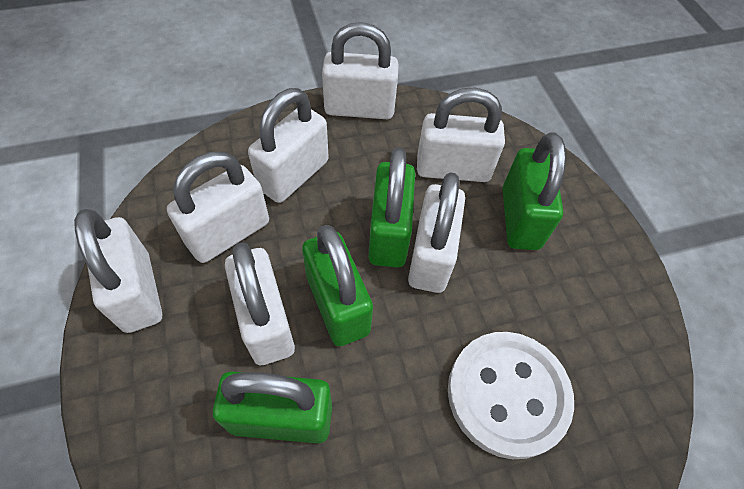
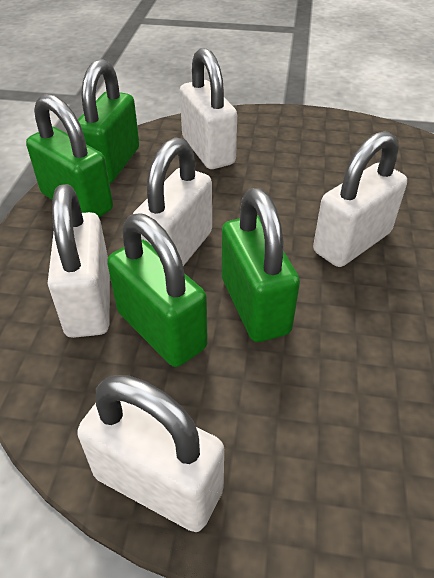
white button: [448,332,574,459] = 1 -> none = 0
white padlock: [74,209,162,333] [167,152,269,263] [225,242,295,365] [248,88,329,203] [322,22,399,119] [408,172,465,293] [417,87,505,182] = 7 -> [48,184,110,338] [77,375,224,532] [133,137,212,266] [180,48,237,169] [313,131,407,267] = 5

